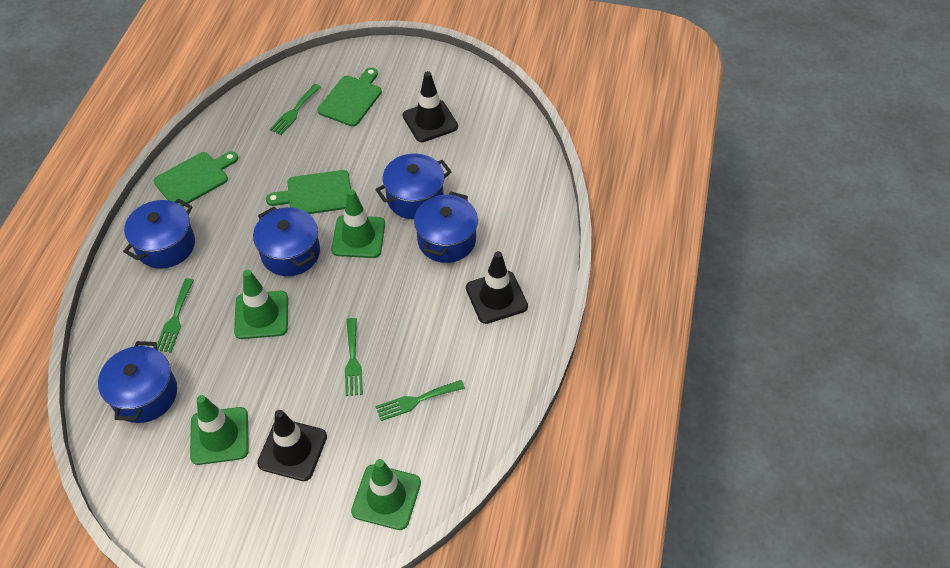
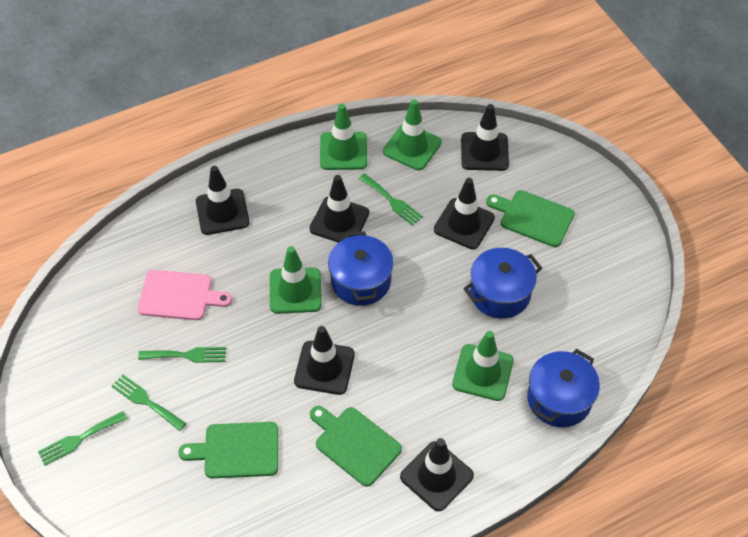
black traffic cone: [257,410,327,481] [402,71,458,142] [466,251,528,324] = 3 -> [196,166,250,235] [294,326,355,395] [310,175,369,243] [400,438,474,511] [434,178,495,249] [461,104,509,171] = 6
blue pot: [98,341,177,423] [123,198,195,269] [253,207,320,276] [375,153,452,219] [414,192,478,263] = 5 -> [328,231,394,306] [463,248,542,319] [527,349,600,427] = 3
pink cutting board: none = 0 -> [138,270,232,320] = 1

